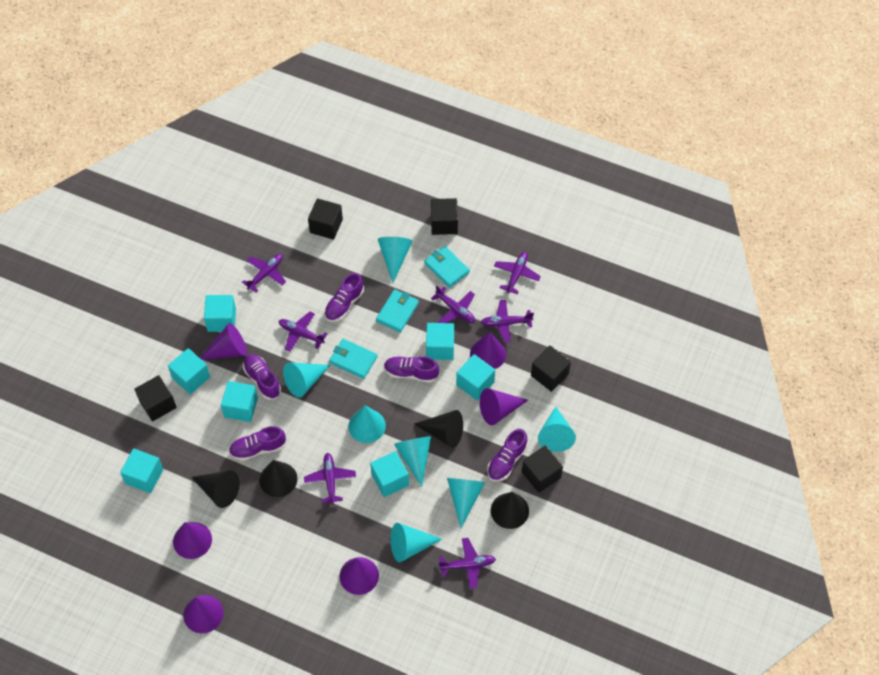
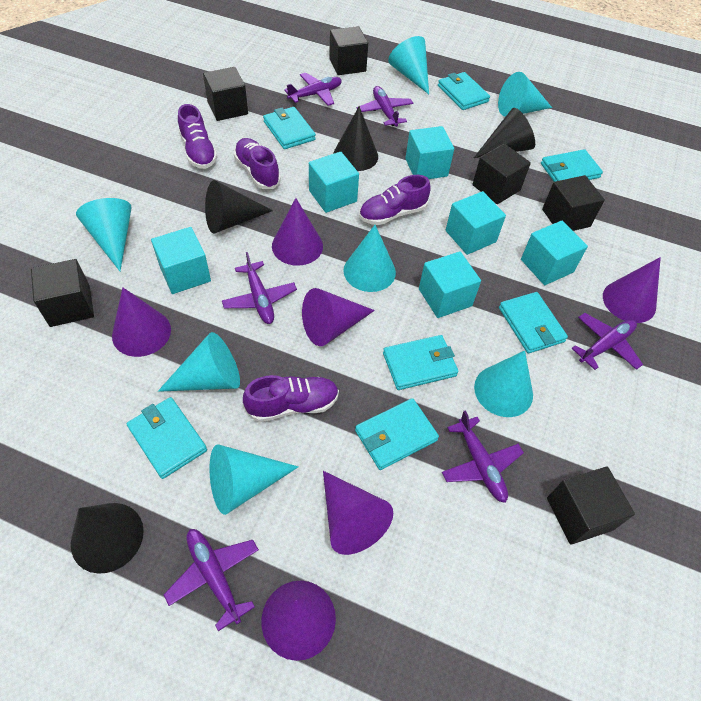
black cube: [134,375,177,421] [308,198,343,240] [431,198,458,235] [522,445,563,493] [531,345,571,392] = 5 -> [31,259,94,327] [203,67,248,121] [329,26,368,75] [472,144,531,204] [542,175,605,231] [547,466,635,544] = 6
purple plane: [242,254,286,292] [279,312,327,351] [304,453,356,504] [431,285,475,323] [439,538,496,589] [481,300,534,342] [494,252,541,294] = 7 -> [164,529,259,631] [222,252,297,324] [284,73,342,106] [357,86,413,127] [442,410,524,503] [572,313,643,370] = 6
purple shoe: [229,426,286,461] [243,354,281,400] [324,273,364,322] [384,356,439,383] [487,429,528,481] = 5 -> [178,104,217,169] [234,138,281,189] [243,375,339,422] [359,175,431,225] = 4
turquoise cube: [120,448,163,493] [168,348,210,395] [204,295,236,332] [221,381,258,422] [370,451,409,497] [426,323,454,360] [456,354,495,400] = 7 -> [151,227,211,294] [309,152,359,213] [405,126,454,179] [419,251,481,318] [446,191,506,255] [521,221,588,285] = 6
turquoise wallet: [329,339,378,379] [376,289,419,332] [424,246,470,288] = 3 -> [127,397,207,479] [263,107,316,149] [355,398,439,470] [383,335,458,390] [438,72,490,110] [499,292,568,353] [541,149,603,182] = 7

